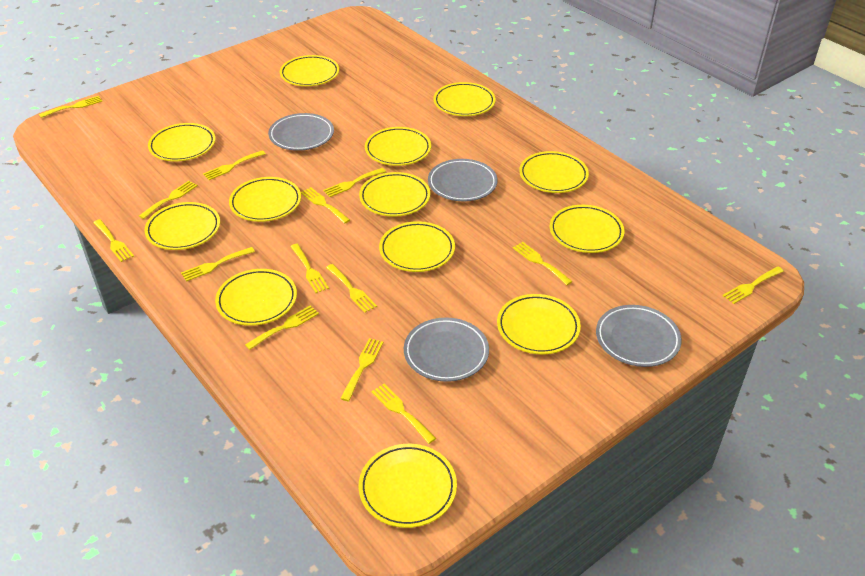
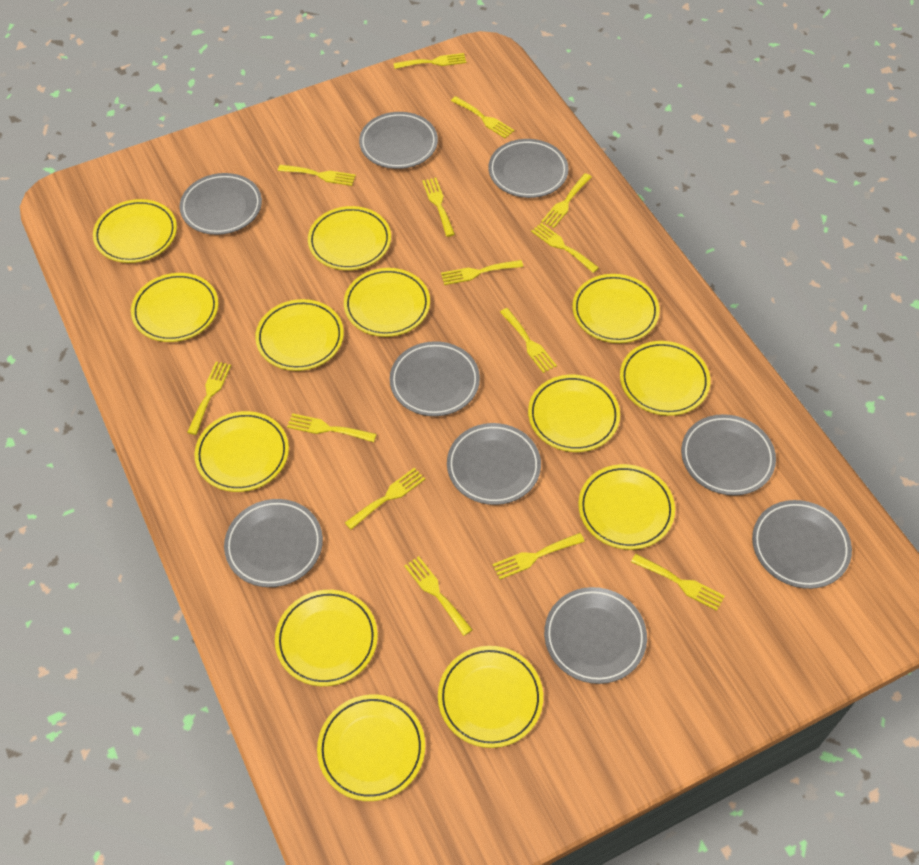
grey plate: [268,113,334,151] [404,318,489,382] [428,159,498,201] [596,305,682,367] = 4 -> [180,173,262,235] [224,499,323,587] [359,112,438,169] [390,341,480,416] [447,423,541,505] [488,139,569,198] [544,587,647,684] [681,414,776,496] [752,500,852,589] = 9

